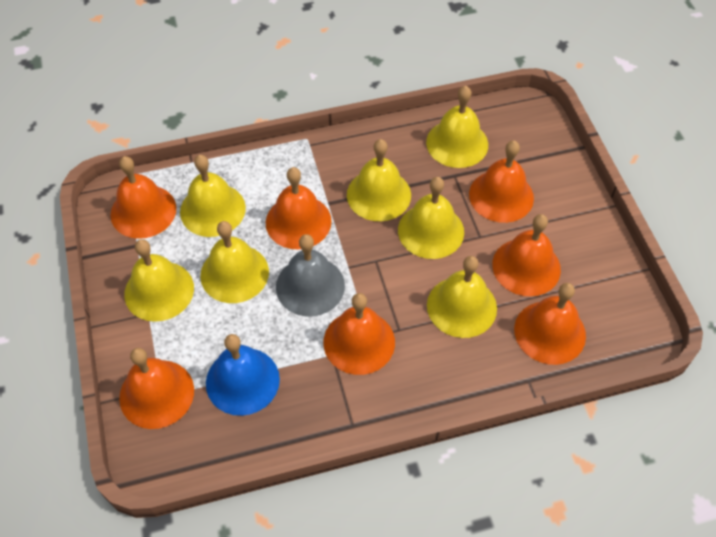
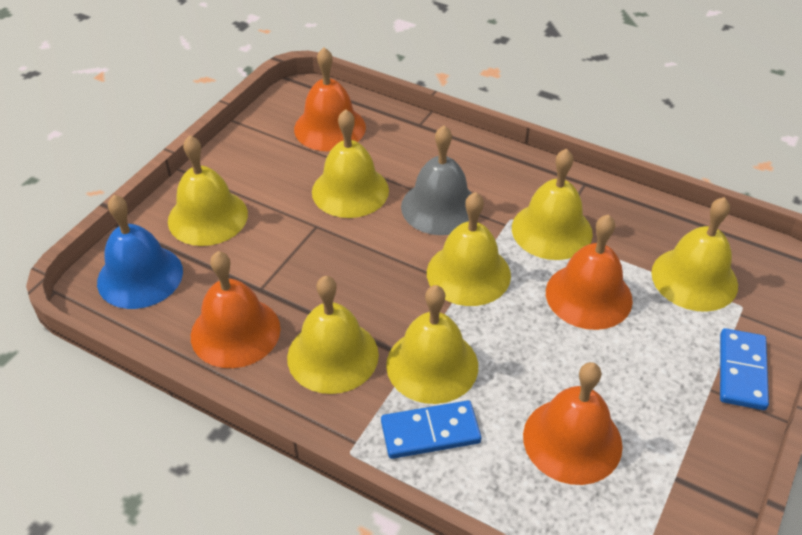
blue domino: none = 0 -> [381,400,481,459] [720,328,769,410] = 2
orange bell: [111,156,176,239] [119,348,194,429] [265,167,332,249] [323,293,395,375] [469,140,534,223] [492,214,561,296] [514,283,586,365] = 7 -> [191,251,281,368] [294,48,366,151] [523,362,623,485] [546,214,633,330] = 4

